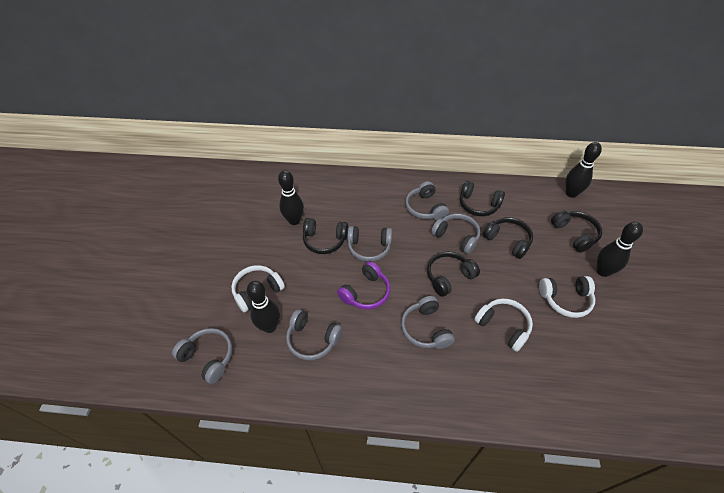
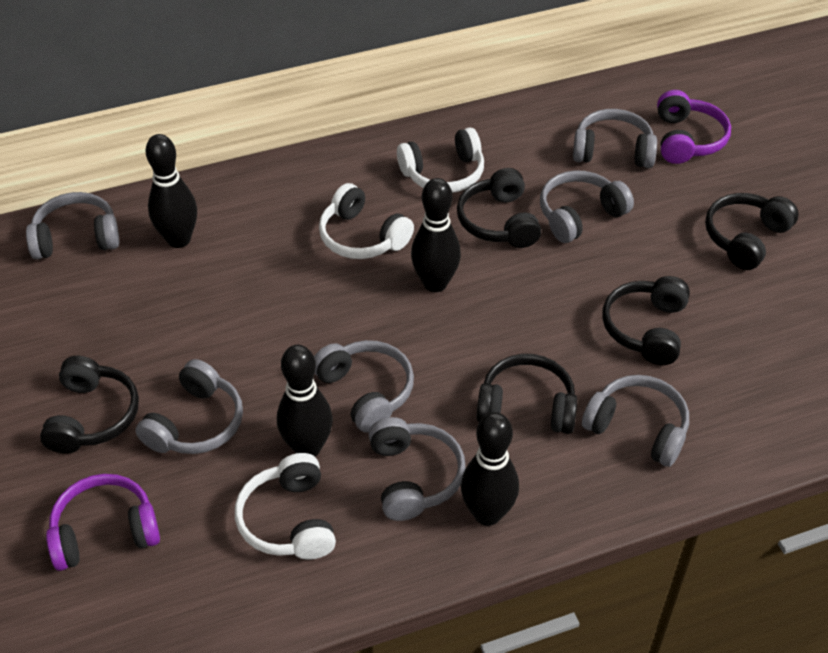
grey headphones: [172,328,233,384] [286,309,343,360] [347,226,392,262] [401,296,455,349] [405,181,449,221] [431,214,480,254] = 6 -> [26,192,119,260] [135,359,243,454] [314,340,414,433] [369,417,466,521] [540,170,634,243] [573,109,657,168] [582,375,689,467] = 7
purple headphones: [337,261,390,310] = 1 -> [46,474,160,571] [657,90,731,164] = 2

